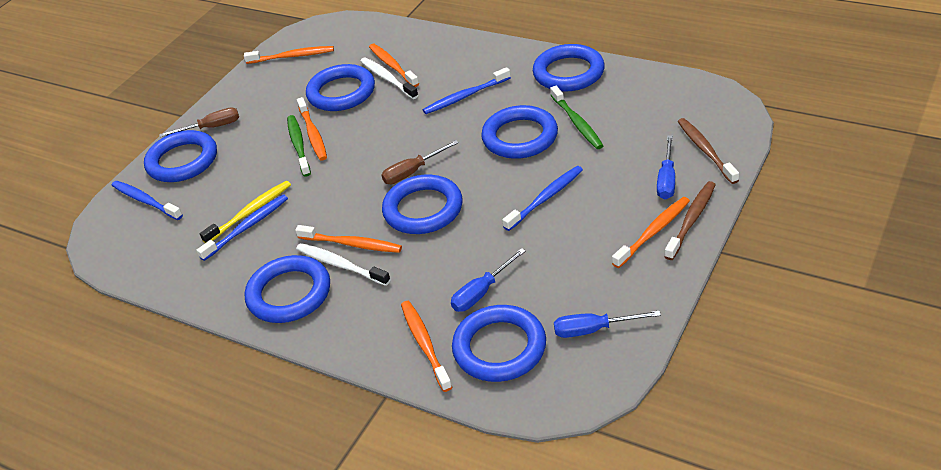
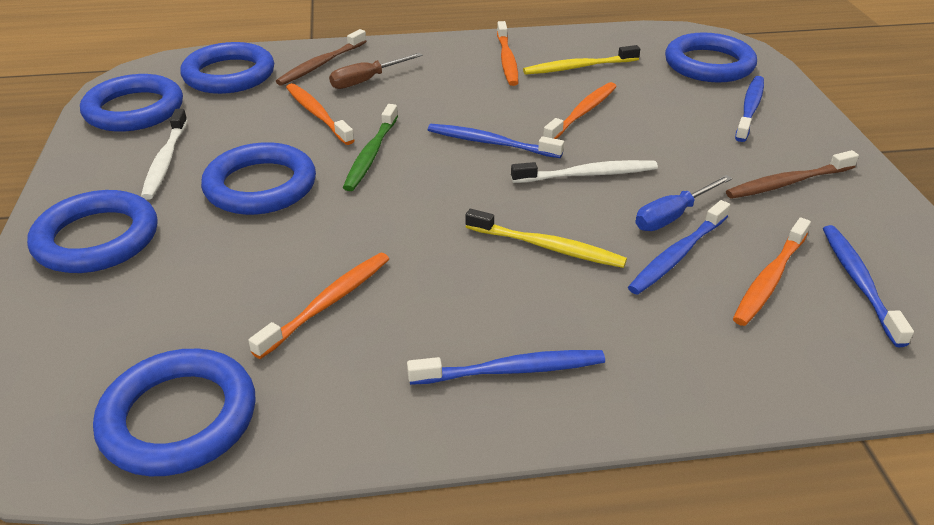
blue ring: [144,130,217,182] [245,255,330,323] [306,64,375,111] [382,175,463,234] [452,305,546,382] [481,105,558,159] [533,44,605,92] = 7 -> [27,190,158,273] [80,74,183,132] [93,349,256,476] [180,42,274,94] [201,142,316,215] [665,33,757,82] = 6
blue screwdriver: [451,248,526,312] [554,311,661,338] [657,135,675,199] = 3 -> [635,175,732,231] = 1
blue toothbrush: [112,181,183,220] [196,194,288,261] [423,67,511,114] [502,166,583,231] = 4 -> [407,350,605,385] [428,124,564,158] [628,200,730,295] [735,76,764,142] [823,225,914,347] = 5
brown screwdriver: [159,107,239,137] [381,140,459,184] = 2 -> [329,53,423,89] = 1
green toothbrush: [287,115,311,177] [550,86,604,149] = 2 -> [343,104,398,191] = 1
orange toothbrush: [244,46,334,64] [295,225,402,253] [297,97,327,161] [369,44,419,87] [401,301,452,392] [612,197,690,268] = 6 -> [248,253,389,359] [286,83,355,145] [497,21,518,86] [543,82,617,139] [733,217,811,326] = 5
yellow toothbrush: [200,181,291,243] = 1 -> [466,209,627,268] [523,45,640,75] = 2

